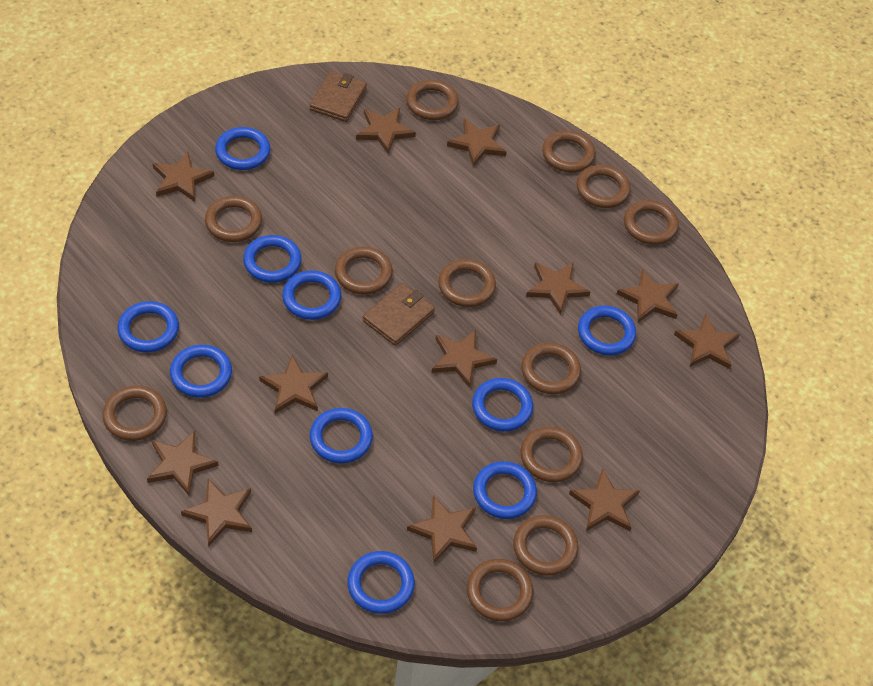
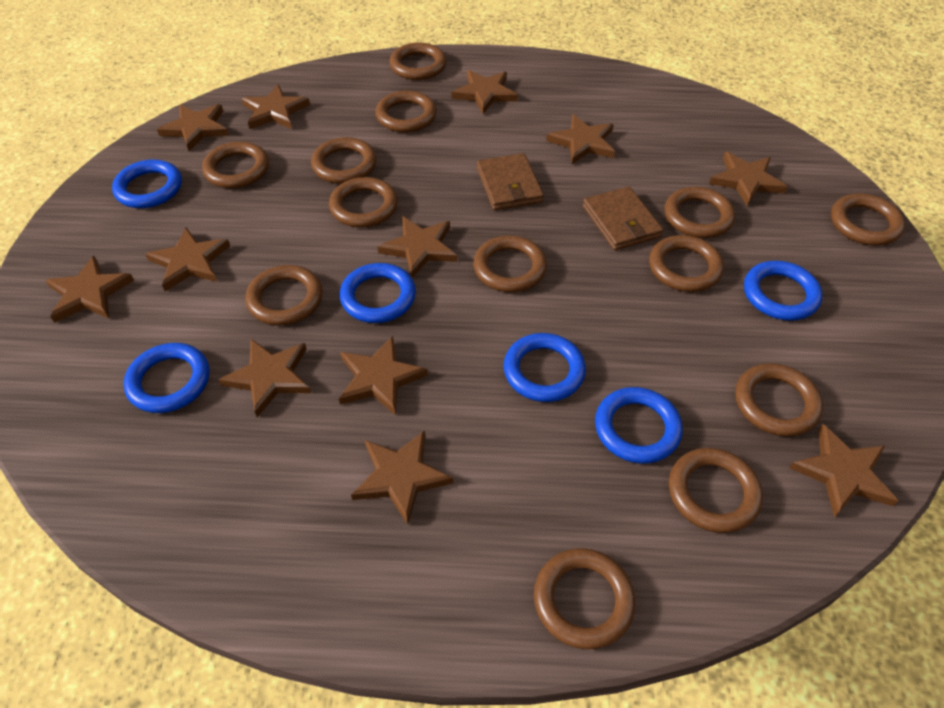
blue ring: [117,301,179,353] [170,344,232,398] [215,127,271,170] [243,235,302,283] [282,270,341,320] [310,408,373,464] [347,551,415,614] [472,378,533,431] [473,461,537,519] [578,305,636,355] = 10 -> [112,159,182,208] [123,343,209,413] [340,263,416,323] [503,333,586,402] [595,387,683,464] [744,261,823,321] = 6
brown ring: [102,386,167,441] [205,196,262,242] [335,246,393,295] [406,80,459,120] [438,259,496,307] [467,559,534,622] [513,515,579,576] [520,426,583,482] [521,342,581,394] [542,130,596,173] [577,165,631,208] [624,200,679,245] = 12 -> [202,141,269,189] [245,265,323,325] [311,137,377,184] [329,177,398,228] [375,91,437,133] [390,43,447,80] [473,235,547,292] [534,548,635,649] [649,235,724,292] [665,187,735,238] [669,448,763,533] [735,363,823,437] [831,193,905,246] = 13

